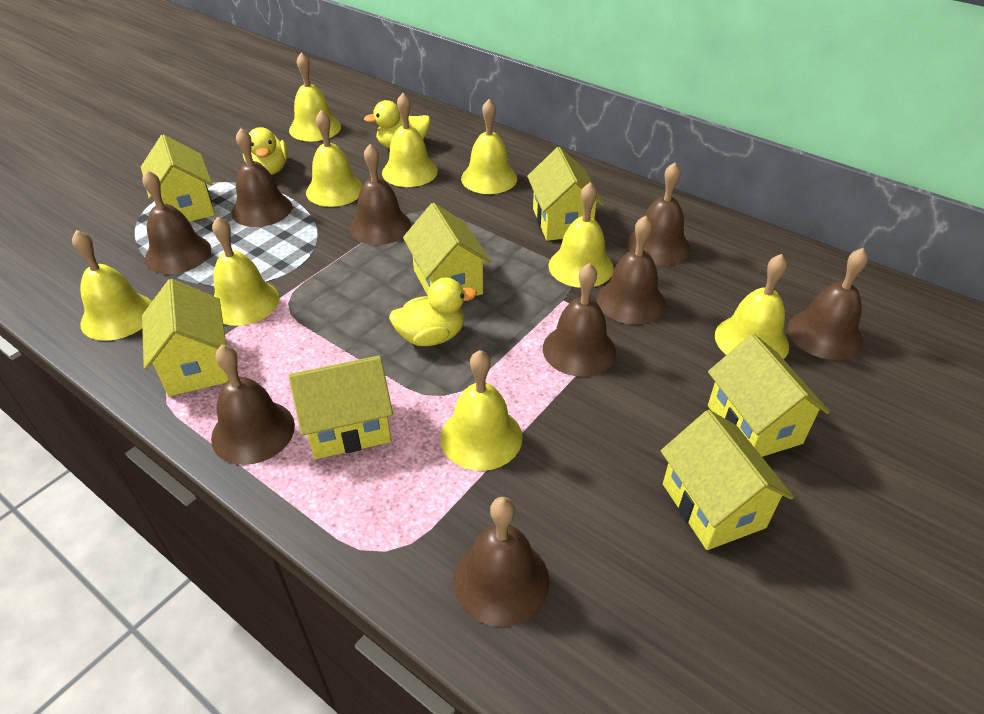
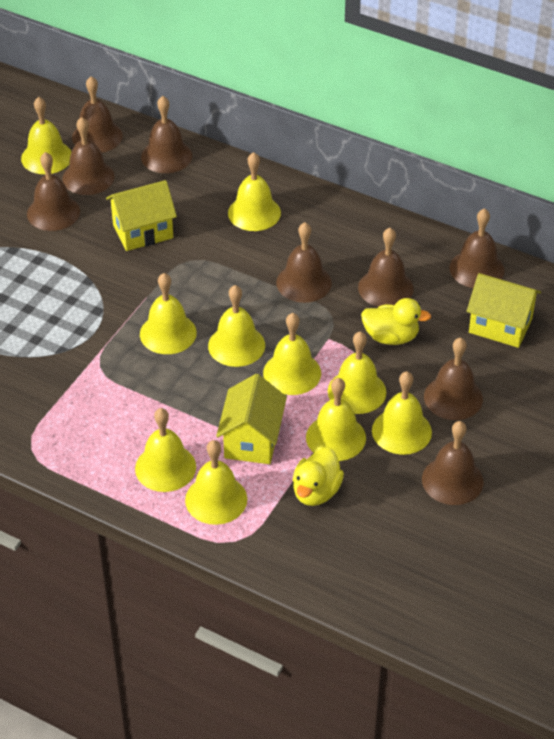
yellow bell: [72,230,152,341] [212,216,280,326] [289,52,341,142] [306,110,363,207] [382,93,438,187] [440,350,522,471] [461,99,517,194] [548,182,614,288] [715,254,789,359] = 9 -> [21,97,71,174] [135,408,196,492] [140,273,197,354] [185,440,247,525] [208,285,265,367] [228,152,281,231] [263,313,321,395] [306,378,366,461] [328,331,386,414] [372,371,432,455] = 10
yellow duck: [243,127,288,175] [364,100,430,148] [389,278,477,346] = 3 -> [293,447,344,506] [361,298,431,345] = 2
yellow house: [141,134,215,222] [142,279,229,396] [288,355,393,459] [403,203,491,296] [527,147,604,241] [661,410,794,550] [708,334,830,457] = 7 -> [106,180,177,251] [216,374,287,464] [467,273,541,348] = 3

